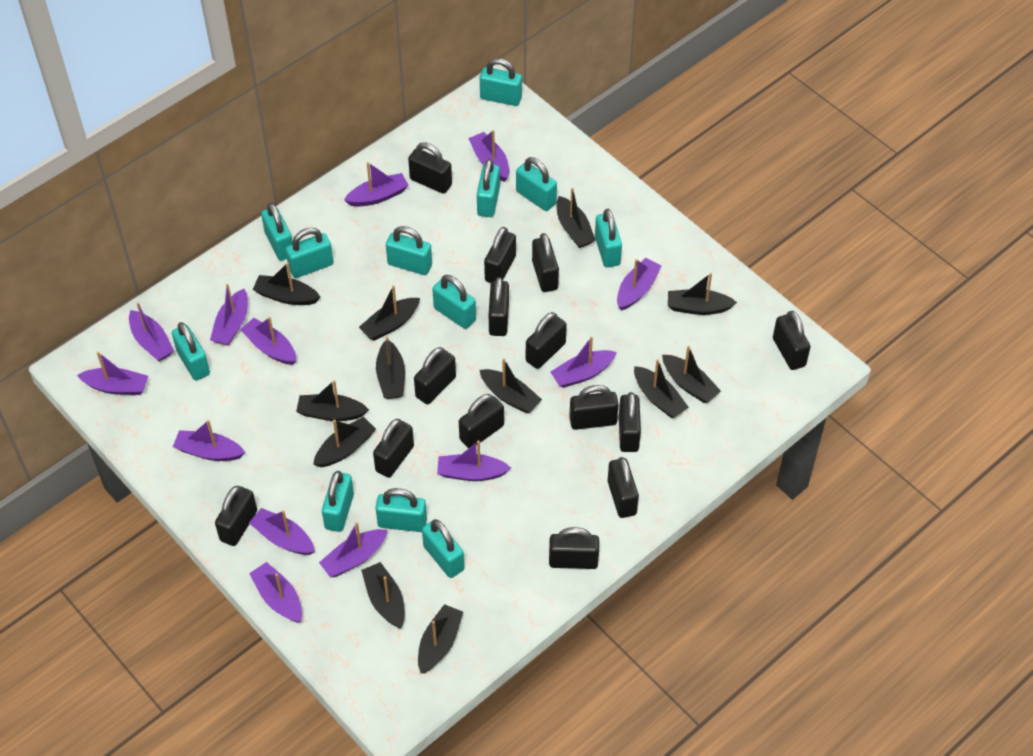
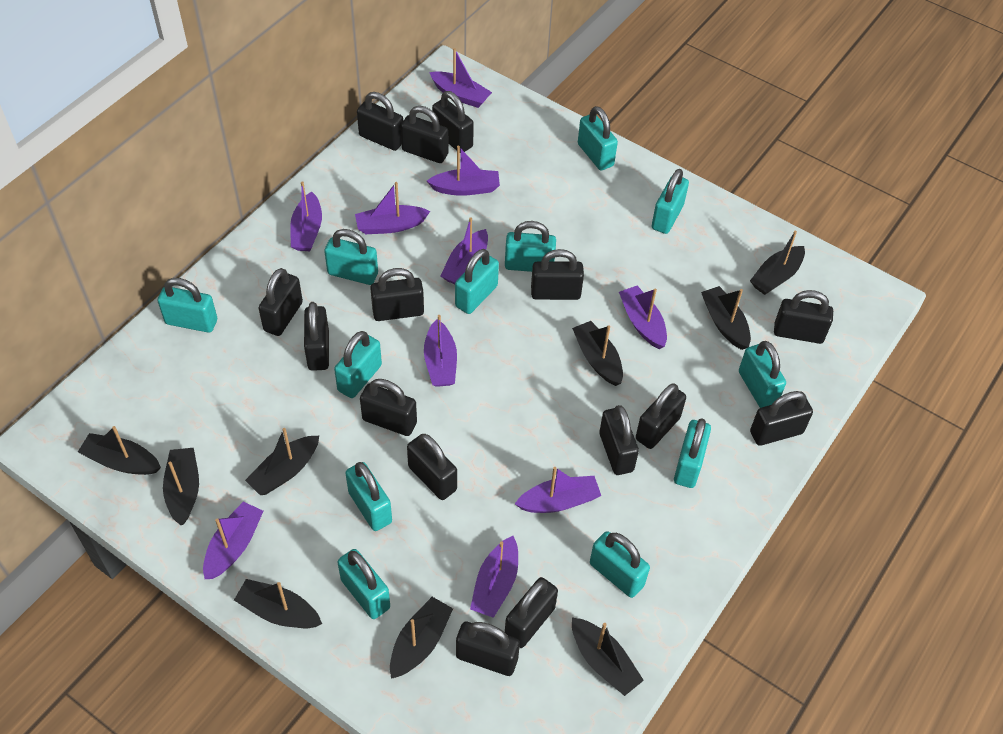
black boat: [253,263,321,305] [296,380,369,421] [313,417,376,467] [359,285,420,341] [361,562,405,629] [376,337,405,399] [418,604,463,673] [480,358,542,413] [556,188,596,248] [634,359,689,418] [662,346,721,403] [668,273,737,315] = 12 -> [78,426,161,475] [163,448,199,525] [234,579,322,628] [245,428,319,495] [390,597,453,679] [572,321,623,386] [572,618,644,696] [701,286,751,350] [750,231,805,295] = 9
black padlock: [215,486,257,546] [373,419,414,478] [408,142,452,194] [414,347,456,404] [459,394,504,448] [484,227,516,283] [489,277,509,336] [526,312,567,369] [532,233,559,292] [549,527,599,569] [569,385,619,430] [608,457,639,518] [619,392,641,452] [773,311,810,370] = 14 -> [259,268,303,336] [304,302,329,371] [357,92,403,151] [360,379,417,436] [370,268,424,321] [401,106,449,163] [407,434,457,500] [432,91,474,153] [456,621,520,676] [505,577,558,648] [531,249,584,300] [599,405,639,475] [636,383,686,449] [750,391,813,446] [774,290,833,344] = 15
purple boat: [77,352,148,395] [129,302,174,361] [173,420,245,461] [210,284,248,346] [240,317,296,365] [249,508,315,555] [249,562,302,623] [319,522,388,577] [344,162,409,207] [437,440,511,481] [468,130,509,182] [550,336,617,388] [617,258,662,311] = 13 -> [203,502,263,579] [290,181,322,251] [355,182,430,234] [424,315,457,387] [427,146,500,196] [429,48,492,108] [441,217,488,284] [470,536,518,618] [515,467,601,513] [619,286,667,349] = 10

